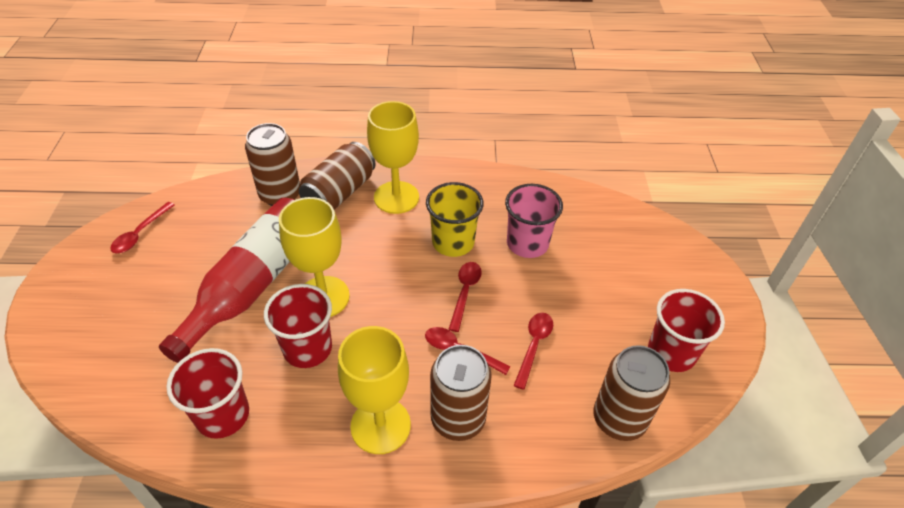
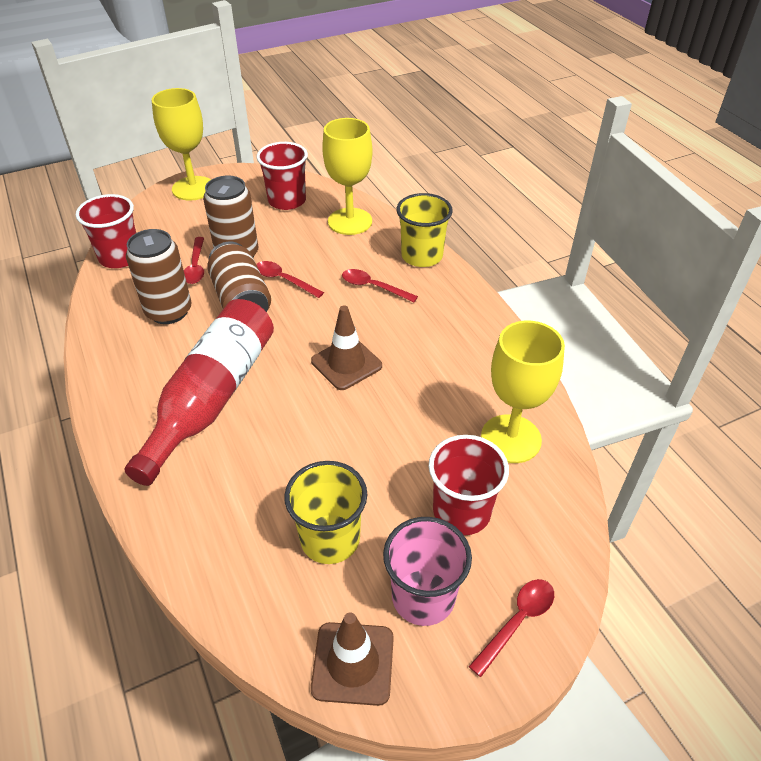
brown can: [245,123,300,206] [299,142,376,210] [430,345,492,441] [593,345,670,441] = 4 -> [126,229,192,324] [203,176,258,257] [207,242,271,312] = 3
brown traffic cone: none = 0 -> [311,305,382,390] [311,612,394,706] = 2
yellow cup: [426,182,484,257] = 1 -> [284,461,367,564] [397,193,453,267] = 2

